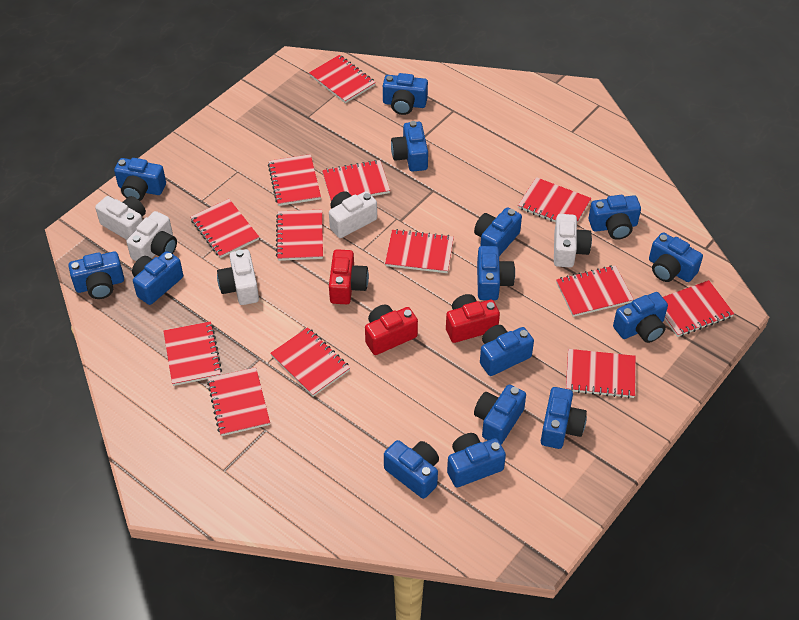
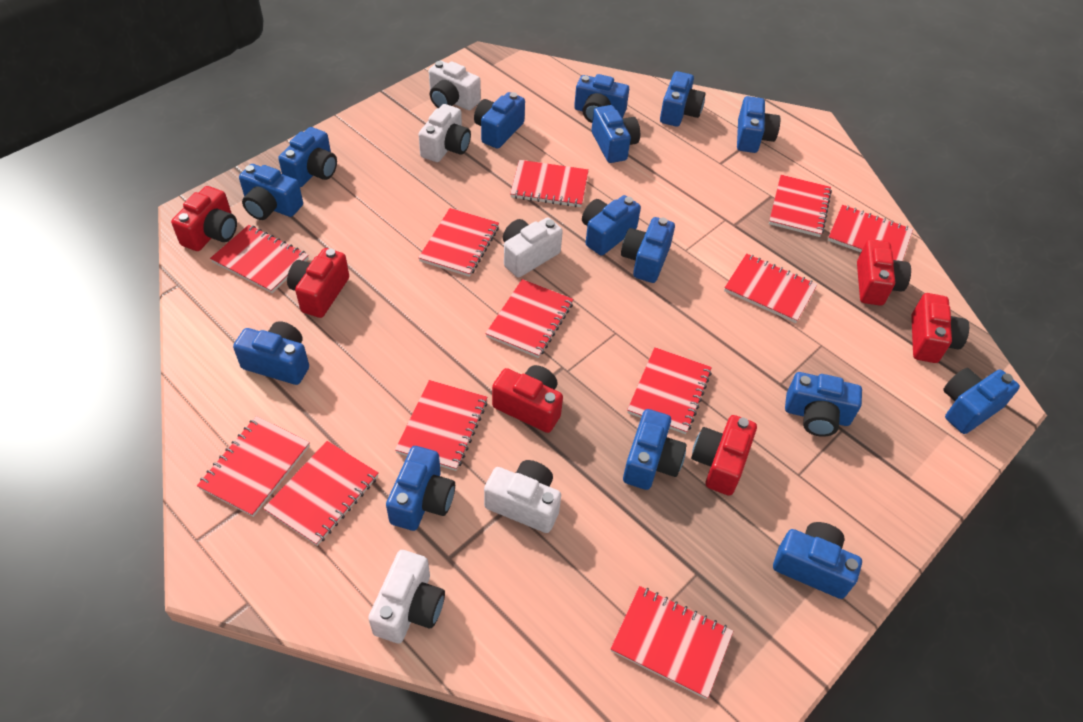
red camera: [329,249,369,304] [365,304,418,355] [446,294,500,343] = 3 -> [171,186,237,251] [287,248,349,318] [492,365,563,433] [691,415,757,496] [857,239,911,306] [911,293,969,363] = 6
red notebook: [164,321,222,386] [190,199,259,258] [207,367,270,436] [268,154,321,206] [270,327,350,397] [276,209,323,261] [309,55,376,103] [322,160,390,201] [385,229,454,273] [518,177,592,223] [556,265,634,317] [566,349,636,399] [663,280,734,337] = 13 -> [197,416,310,517] [210,225,309,293] [263,441,378,546] [395,380,488,471] [418,208,499,277] [486,279,573,358] [510,160,589,207] [610,586,733,699] [627,347,712,434] [724,253,818,323] [769,175,832,237] [828,205,913,261] = 12

